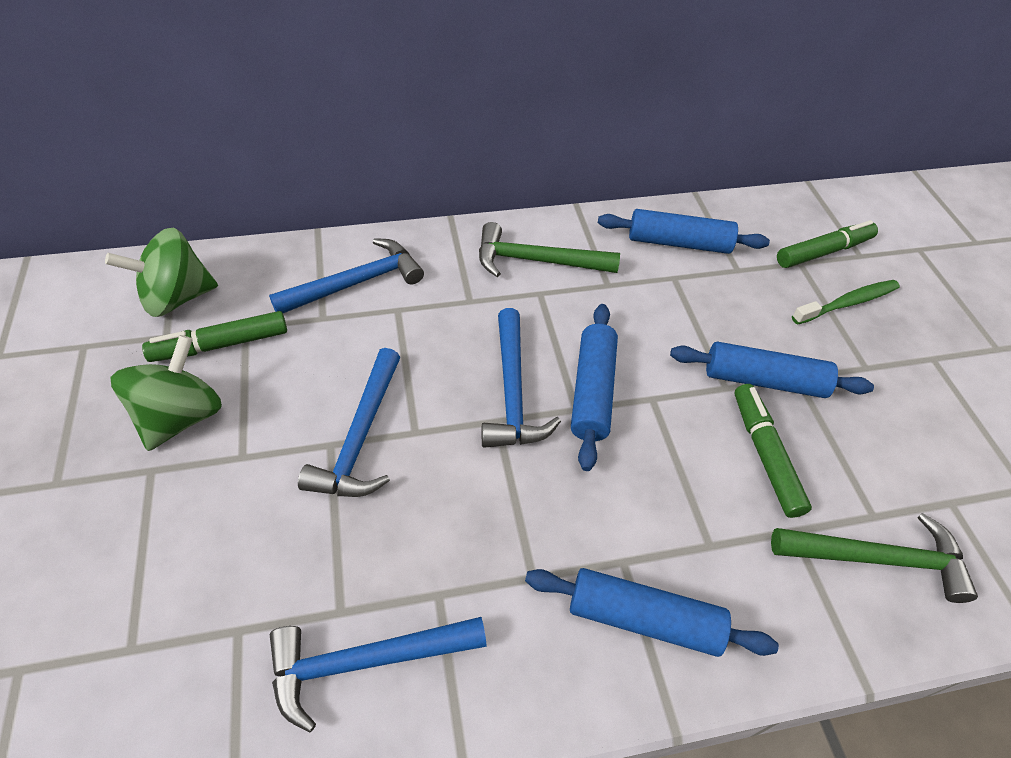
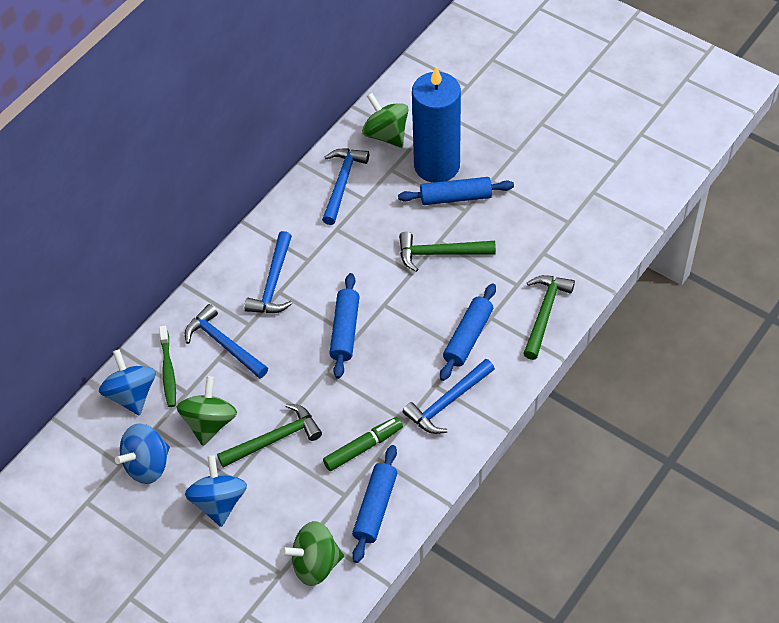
blue candle: none = 0 -> [412,67,461,183] = 1
blue spinning top: none = 0 -> [99,349,156,416] [115,423,170,484] [185,455,247,527] = 3
green hammer: [479,222,620,277] [771,513,978,603] = 2 -> [217,403,322,468] [399,232,496,272] [523,275,575,360] = 3
green marker: [142,311,287,362] [734,384,812,518] [777,220,878,268] = 3 -> [323,417,403,471] = 1
green spinning top: [105,228,218,317] [110,335,222,451] = 2 -> [177,376,237,446] [281,521,344,586] [362,93,409,148] = 3

